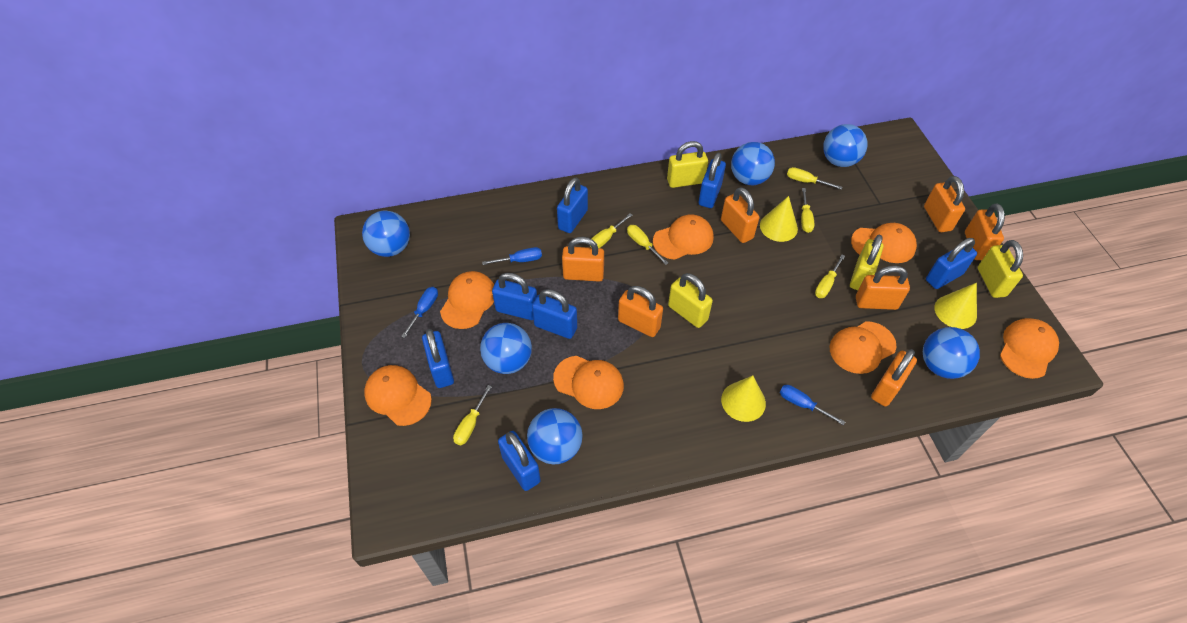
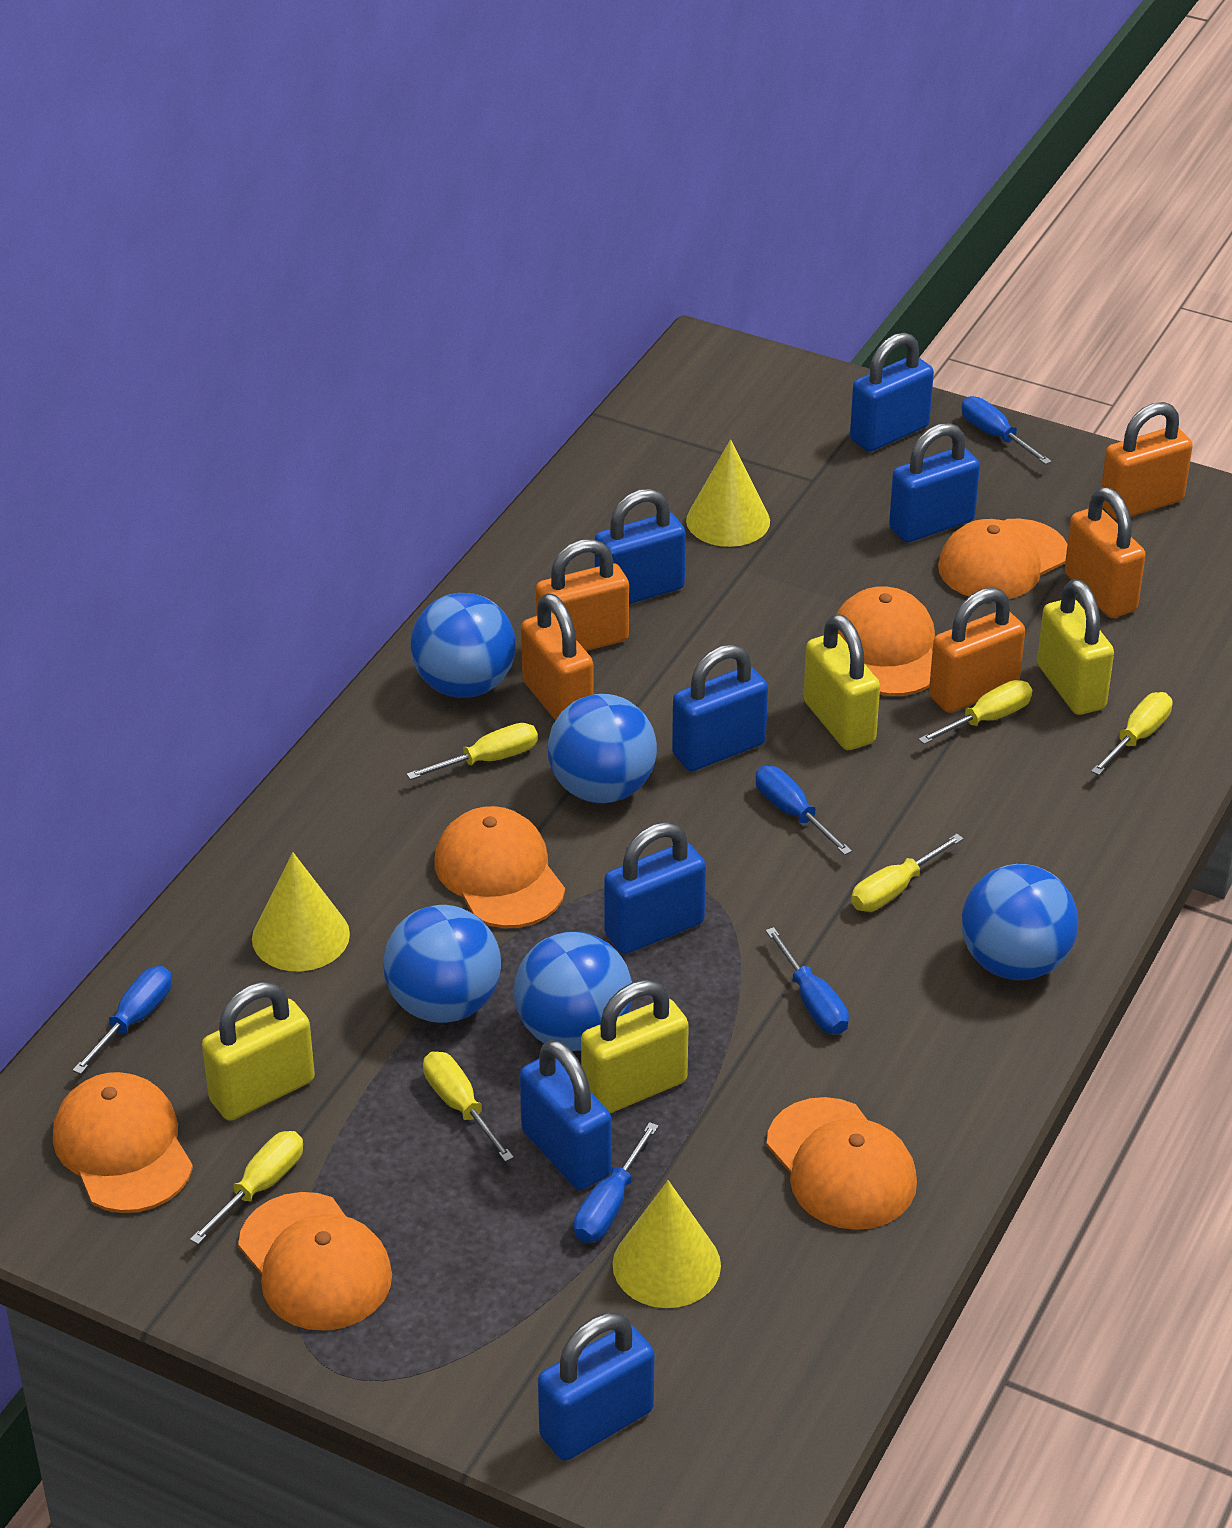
blue ball: [362,211,410,257] [480,323,532,374] [527,408,582,465] [731,142,775,185] [823,124,868,167] [923,327,980,379] = 6 -> [383,905,501,1023] [411,593,516,698] [514,932,632,1051] [548,694,657,803] [961,864,1079,980] = 5
blue screwdriver: [401,287,438,338] [482,247,542,265] [780,385,845,425] = 3 -> [73,966,172,1074] [574,1122,659,1243] [756,766,852,855] [765,927,849,1034] [962,396,1052,465] = 5
orange cap: [364,365,432,426] [440,271,494,329] [553,356,624,409] [653,214,714,260] [830,321,896,374] [851,223,917,263] [1000,318,1059,379] = 7 -> [53,1072,193,1213] [238,1192,392,1331] [434,806,565,928] [767,1097,917,1230] [836,587,935,696] [938,519,1067,599] = 6
orange padlock: [562,237,604,282] [618,286,663,337] [721,187,759,243] [856,266,910,310] [871,349,917,407] [924,176,965,232] [965,204,1005,260] = 7 -> [521,594,594,721] [536,539,629,651] [929,587,1025,713] [1064,487,1146,618] [1101,402,1193,520] = 5

